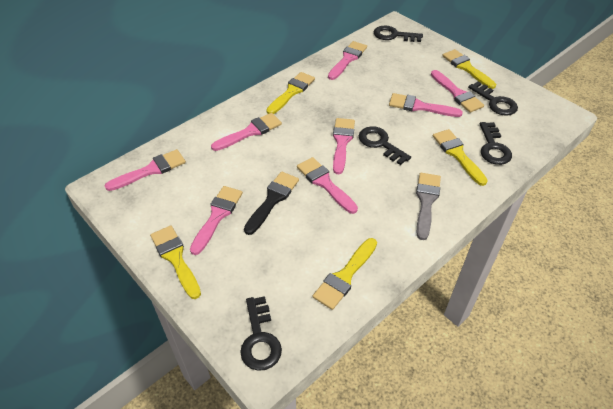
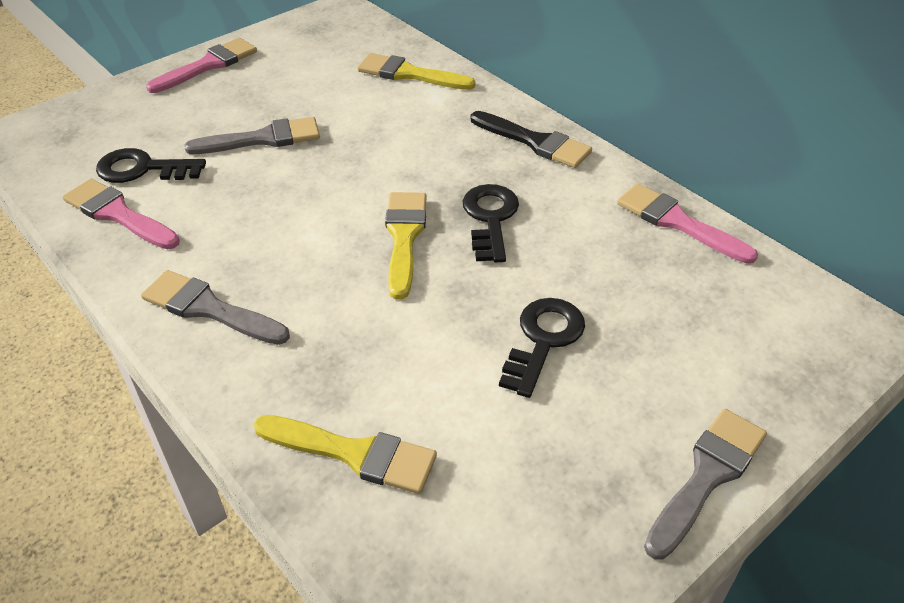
black key: [240,296,282,371] [359,126,411,165] [374,25,423,42] [468,82,518,116] [480,122,512,165] = 5 -> [96,148,206,183] [462,184,519,262] [499,298,585,398] = 3
grey brush: [416,173,441,240] = 1 -> [141,270,290,345] [184,117,320,154] [644,409,767,560] = 3
pink brush: [105,149,186,191] [190,186,243,255] [211,113,282,151] [297,157,358,214] [328,41,367,80] [333,118,355,174] [389,93,463,117] [431,70,484,113] = 8 -> [63,179,180,249] [146,38,257,93] [617,183,758,264] = 3
yellow brush: [150,226,201,299] [266,72,315,114] [313,238,377,310] [433,129,488,186] [442,49,496,89] = 5 -> [254,415,437,494] [358,53,475,90] [385,192,427,300] = 3

